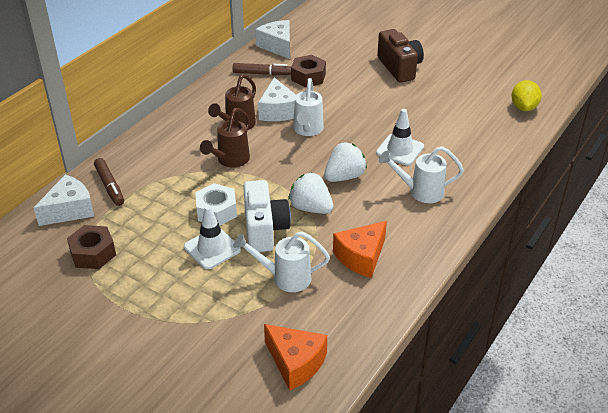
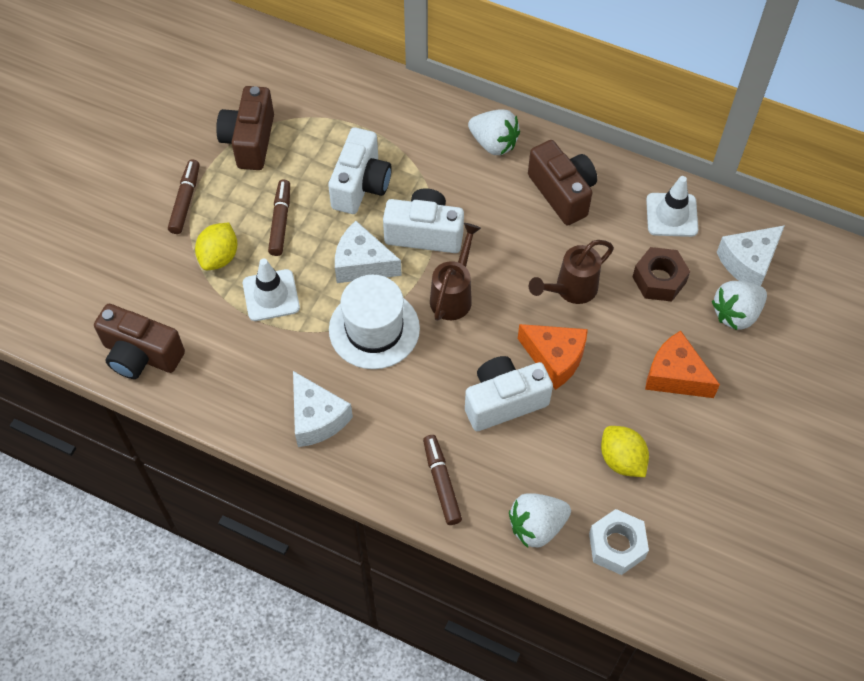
brown camera: [377,29,424,83] = 1 -> [94,304,185,379] [216,86,274,170] [528,140,597,225] = 3
brown marker: [94,158,124,206] [233,63,291,75] = 2 -> [168,159,200,234] [268,180,290,256] [423,435,462,525] = 3
brown nut: [67,225,116,269] [291,55,326,87] = 2 -> [632,247,690,302] = 1
white camera: [243,180,291,252] = 1 -> [328,127,392,214] [383,188,464,253] [465,356,553,431] = 3
white hat: none = 0 -> [329,275,420,369] = 1
white strawberry: [288,172,334,214] [324,142,367,182] = 2 -> [468,109,520,155] [509,493,571,548] [712,281,767,330] = 3
white watering can: [233,232,330,292] [293,78,324,136] [379,146,464,203] = 3 -> none = 0
yellow lemon: [511,80,542,111] = 1 -> [195,223,237,270] [601,426,649,477] = 2

